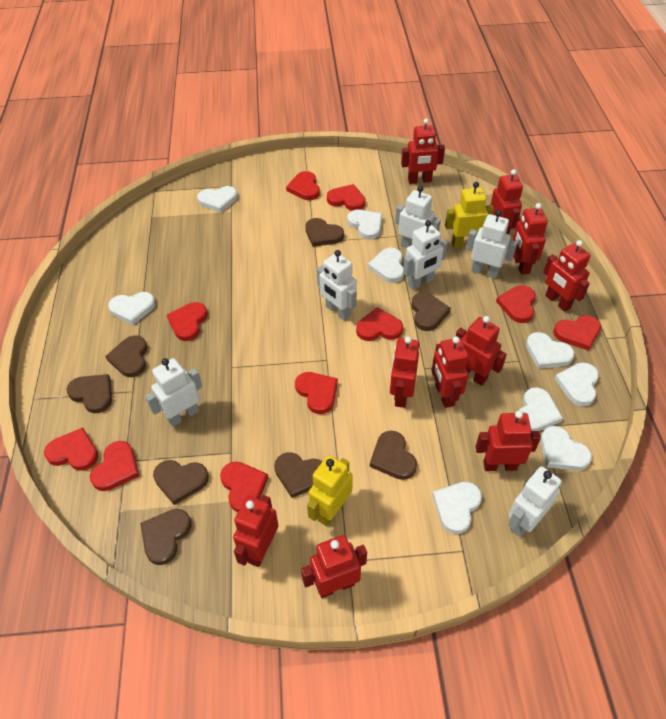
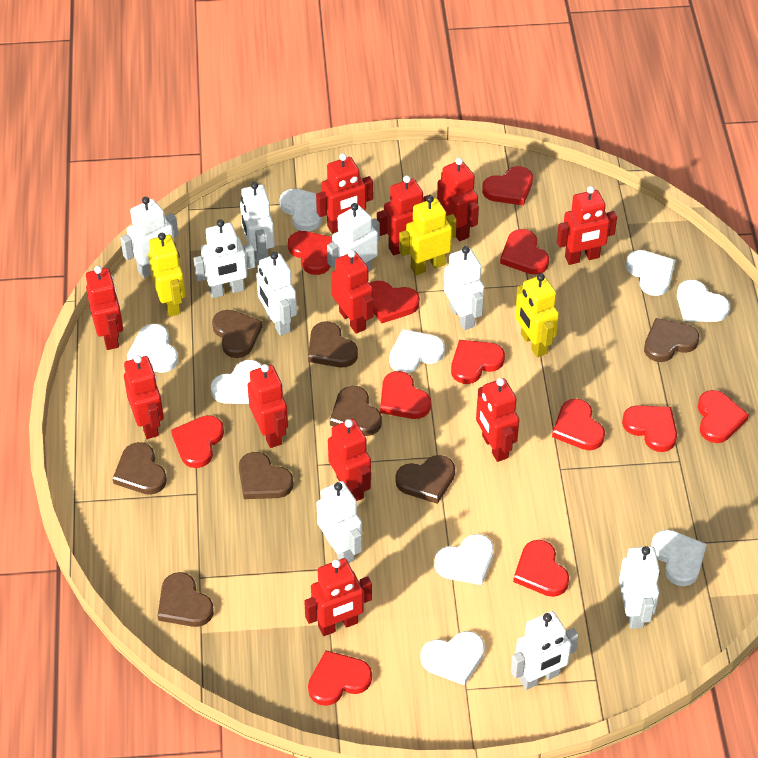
red heart: [44,428,98,471] [90,441,139,491] [167,302,208,341] [220,462,268,512] [286,171,320,200] [295,372,338,414] [327,184,365,211] [356,307,403,341] [496,285,536,323] [553,315,601,351] = 10 -> [171,415,224,468] [288,231,332,275] [308,650,372,706] [370,281,420,323] [380,371,431,419] [451,340,505,384] [482,166,533,206] [500,229,549,275] [513,540,569,597] [552,399,605,450] [622,405,677,452] [698,390,749,443] = 12
red robot: [233,495,278,567] [301,535,367,598] [390,336,419,408] [401,119,445,184] [432,336,468,408] [456,316,507,386] [476,411,541,471] [491,169,523,234] [513,203,548,275] [543,240,591,312] = 10 -> [86,266,123,350] [124,355,164,439] [247,364,288,448] [304,558,372,636] [316,153,373,234] [328,419,371,501] [331,250,373,334] [377,175,429,255] [437,158,479,241] [476,378,519,462] [557,186,617,265] = 11
white robot: [145,358,202,427] [317,250,357,321] [395,186,441,248] [403,220,447,290] [466,210,517,278] [508,466,562,537] = 6 -> [120,197,178,278] [193,219,256,298] [240,182,275,265] [256,252,297,336] [317,481,362,563] [327,203,380,272] [444,246,484,330] [511,611,579,690] [619,546,660,629] = 9
yellow robot: [307,455,353,526] [445,182,494,248] = 2 -> [148,233,186,317] [399,195,457,275] [515,273,559,357] = 3

